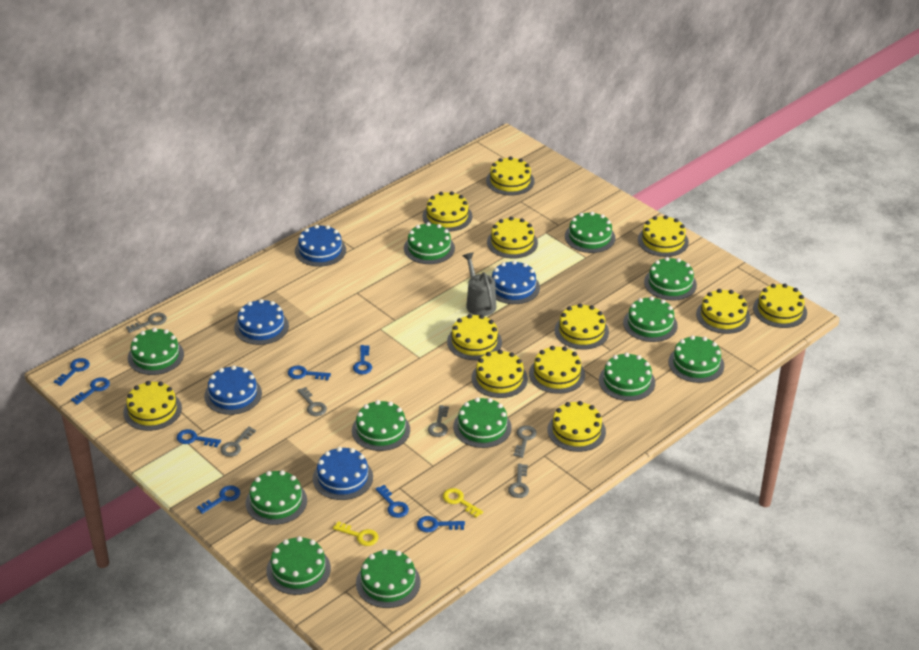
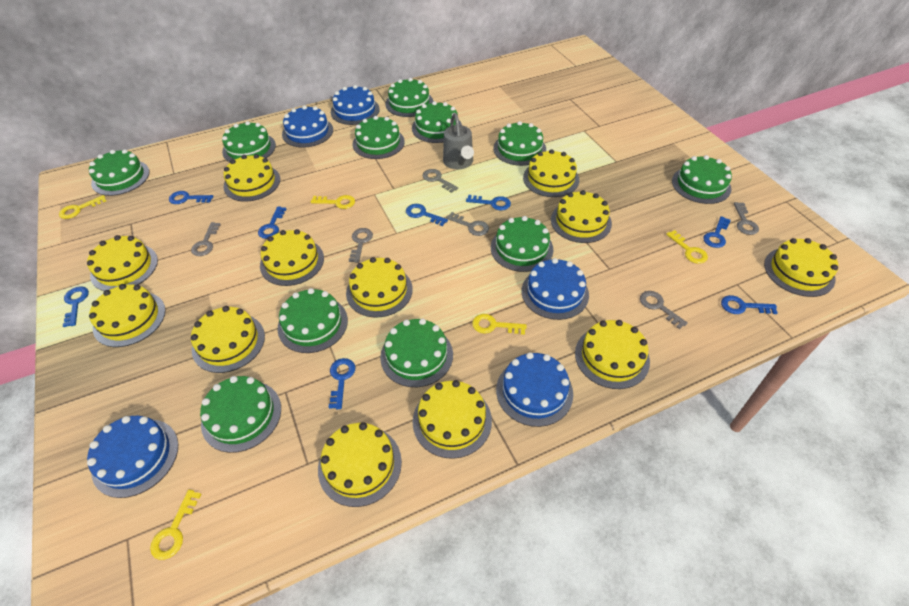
green cake: [128,328,184,375] [245,470,307,525] [266,536,331,595] [352,400,410,451] [356,549,421,608] [404,222,455,264] [453,397,512,448] [565,212,616,253] [599,353,655,401] [623,296,678,342] [644,257,697,301] [668,335,724,383] = 12 -> [89,149,150,196] [200,376,281,453] [222,121,276,162] [278,288,348,353] [353,116,405,159] [380,318,453,387] [385,78,433,117] [412,101,462,143] [491,216,553,272] [493,121,546,166] [672,155,732,204] = 11
yellow key: [333,521,379,546] [443,488,483,518] = 2 -> [59,195,106,219] [150,490,201,560] [311,195,355,209] [472,314,527,335] [666,230,708,264] = 5

